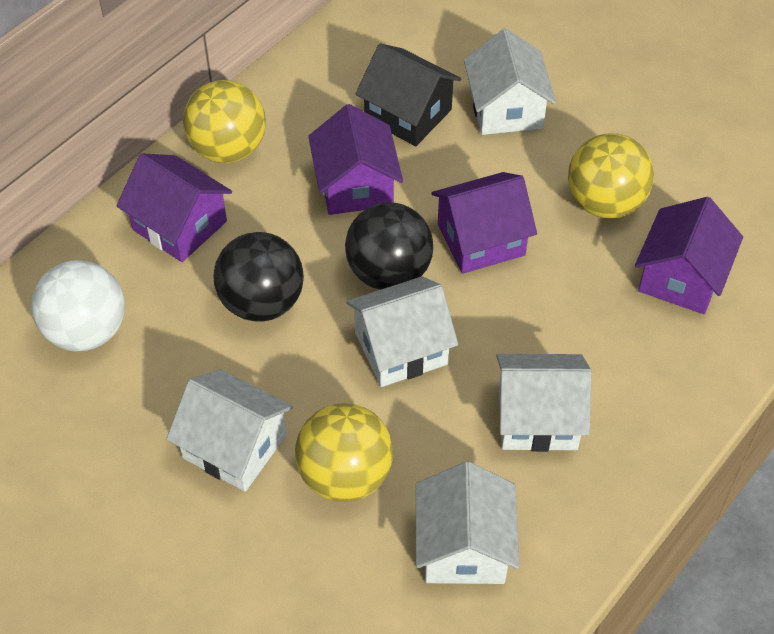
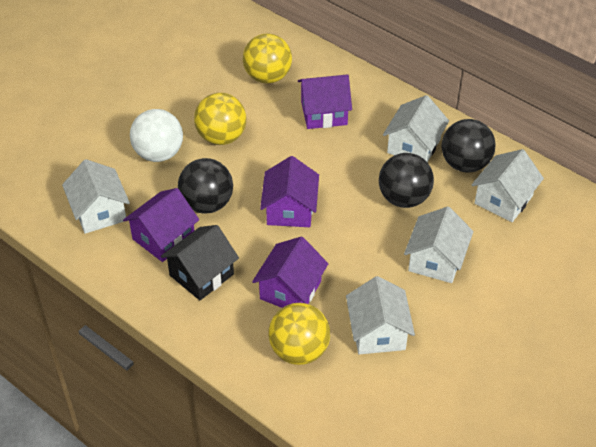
black ball: [213,232,304,322] [345,202,433,290] = 2 -> [178,158,233,214] [379,153,434,208] [441,119,496,172] = 3

